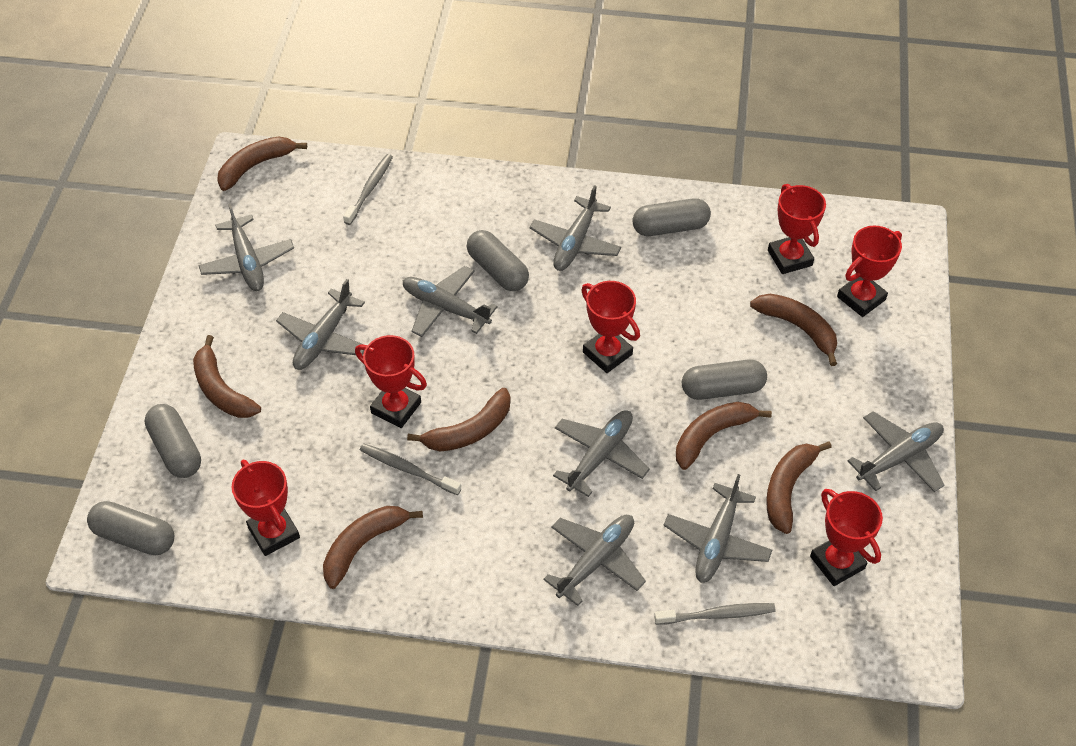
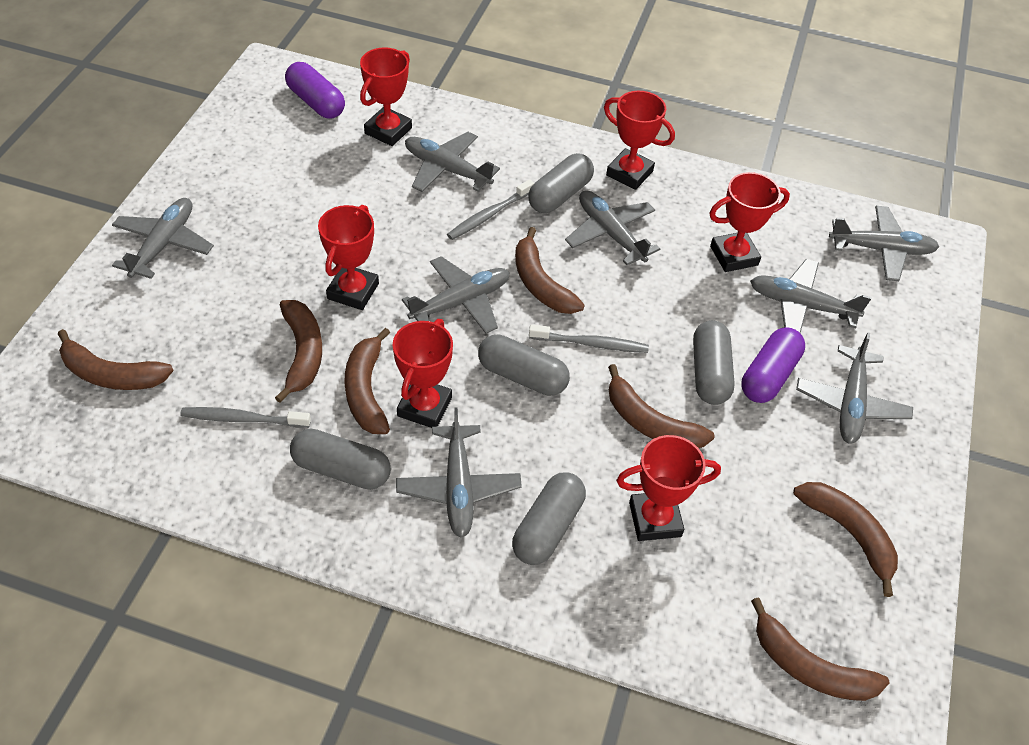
purple capsule: none = 0 -> [285,62,345,119] [741,327,805,403] = 2

